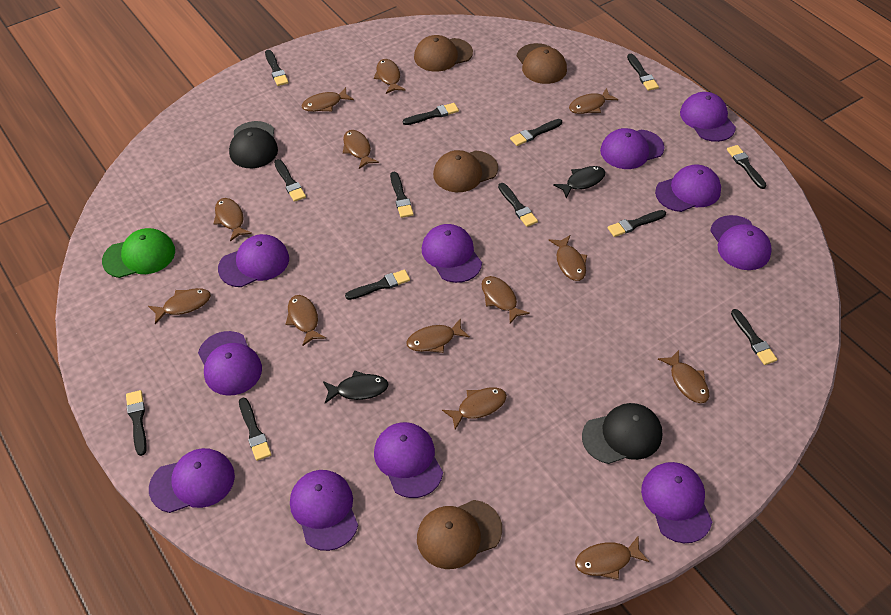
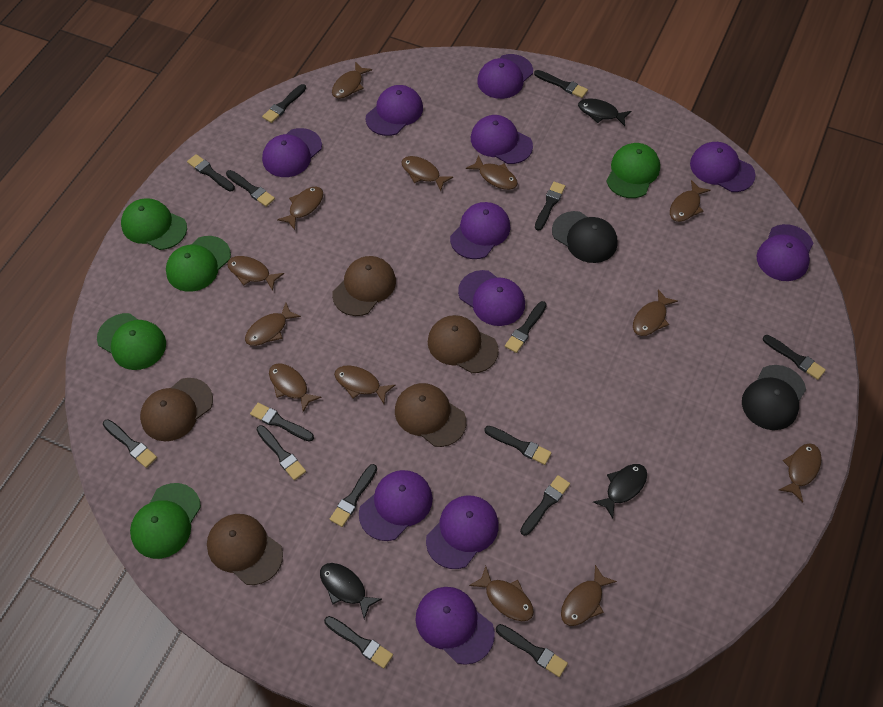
black brush: [126,390,147,456] [239,398,271,461] [265,50,289,86] [274,159,306,202] [345,270,410,300] [390,172,414,218] [403,103,459,125] [498,183,538,227] [510,119,562,146] [608,210,666,237] [627,54,659,91] [727,145,767,189] [731,309,777,365] = 13 -> [103,419,157,468] [187,154,235,192] [226,170,275,207] [250,403,314,442] [256,425,306,480] [262,84,306,123] [324,616,393,669] [330,464,377,527] [484,426,552,465] [496,624,568,677] [505,301,547,353] [520,475,570,536] [534,70,588,98] [535,182,565,231] [763,335,826,380] = 15
black fish: [323,371,388,403] [553,166,605,198] = 2 -> [320,563,382,619] [578,98,631,126] [593,464,647,519] = 3
brown cap: [414,35,473,72] [417,500,502,569] [433,150,498,192] [517,43,567,84] = 4 -> [140,378,213,441] [207,514,283,585] [332,256,396,316] [395,383,466,447] [428,315,499,373] = 5
green cap: [102,228,175,278] = 1 -> [97,313,166,370] [121,198,187,250] [130,483,201,559] [166,236,231,292] [606,143,660,198] = 5

